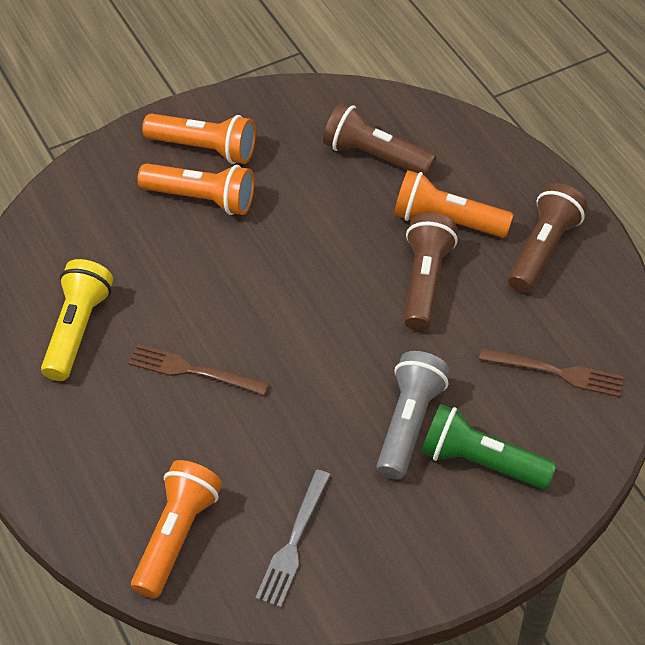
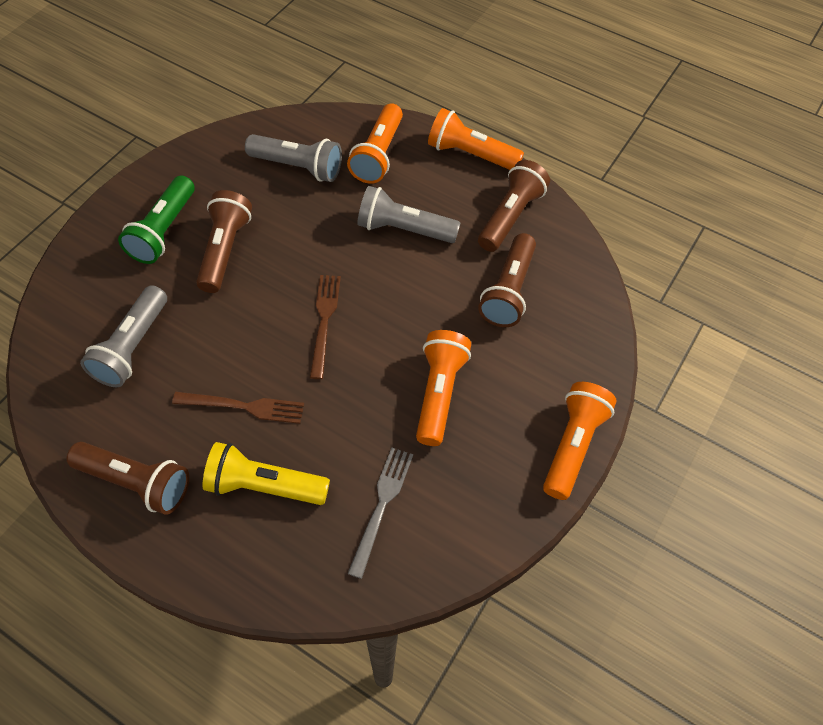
brown flashlight: [323,102,436,177] [404,212,458,331] [508,183,588,293] = 3 -> [67,442,189,515] [196,190,252,293] [478,160,550,252] [478,233,536,327] = 4
grey flashlight: [377,351,450,480] = 1 -> [80,285,167,387] [245,134,342,182] [357,186,460,243] = 3

